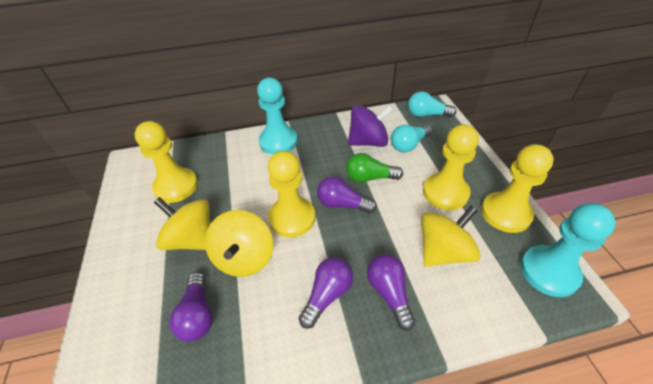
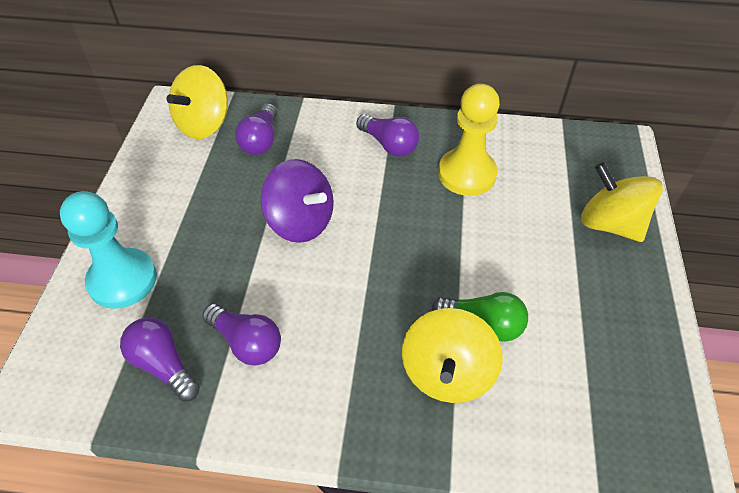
turquoise light bulb: [391,124,432,152] [408,91,457,117] = 2 -> none = 0
turquoise pawn: [257,78,298,154] [520,203,616,297] = 2 -> [60,191,157,309] = 1
yellow pawn: [134,121,198,203] [268,151,315,237] [423,125,479,210] [481,144,554,233] = 4 -> [438,84,500,196] = 1

